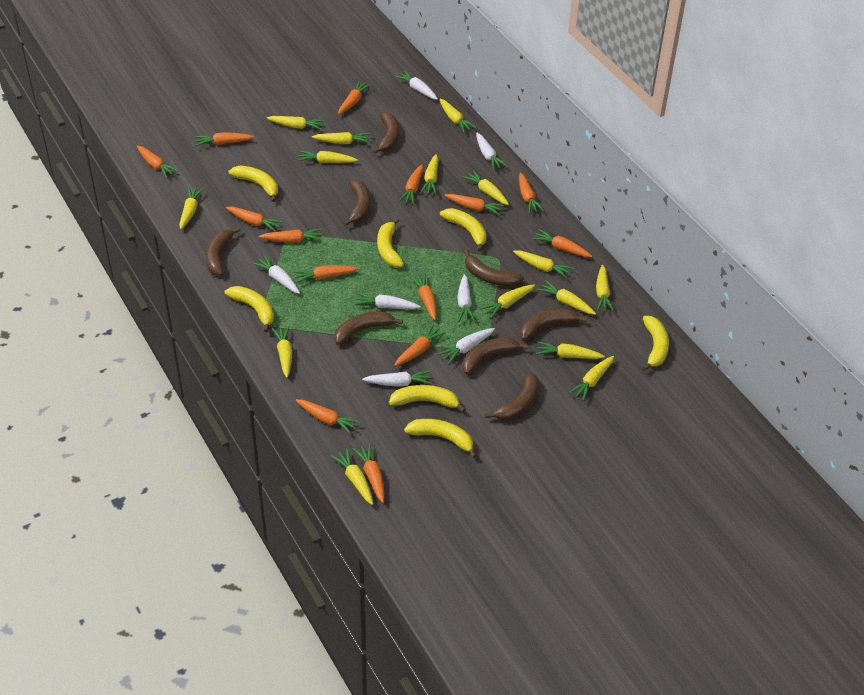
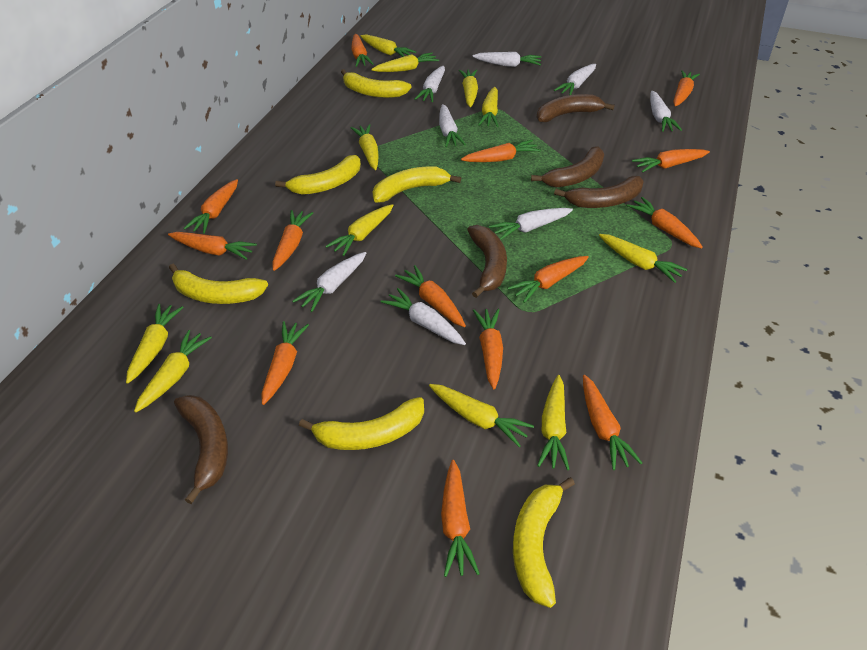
brown banana: [206,227,241,276] [334,311,403,345] [343,179,370,226] [373,112,399,154] [462,337,528,375] [464,249,524,286] [485,372,539,420] [520,308,587,340] = 8 -> [174,395,228,504] [467,225,507,298] [531,146,604,188] [537,94,615,122] [554,176,644,208] = 5
white carrot: [252,255,300,294] [354,293,421,309] [362,370,432,387] [395,70,438,100] [438,328,495,364] [457,274,475,322] [476,133,507,170] = 7 -> [292,252,366,312] [381,288,466,345] [415,66,445,102] [439,104,466,147] [472,52,541,67] [489,208,573,240] [554,64,596,95] [650,91,682,132] = 8
yellow banana: [224,286,274,332] [229,166,278,202] [377,218,404,267] [389,385,466,412] [404,419,477,458] [440,208,487,252] [642,316,669,371] = 7 -> [169,264,268,304] [275,155,361,195] [299,397,424,450] [341,69,412,98] [373,166,461,203] [513,477,575,608] = 6
yellow carrot: [179,187,204,229] [267,116,325,130] [272,326,292,378] [298,151,358,163] [312,132,370,144] [331,448,373,505] [421,154,438,194] [439,99,476,132] [462,170,509,205] [480,284,535,318] [513,250,574,278] [536,341,605,359] [537,280,596,315] [569,356,614,401] [596,265,614,312] = 15 -> [126,304,183,384] [134,330,212,413] [325,204,394,256] [350,124,379,170] [361,34,416,57] [371,52,439,72] [429,384,534,447] [459,69,478,107] [478,87,498,127] [537,375,570,470] [599,234,687,283] = 11

